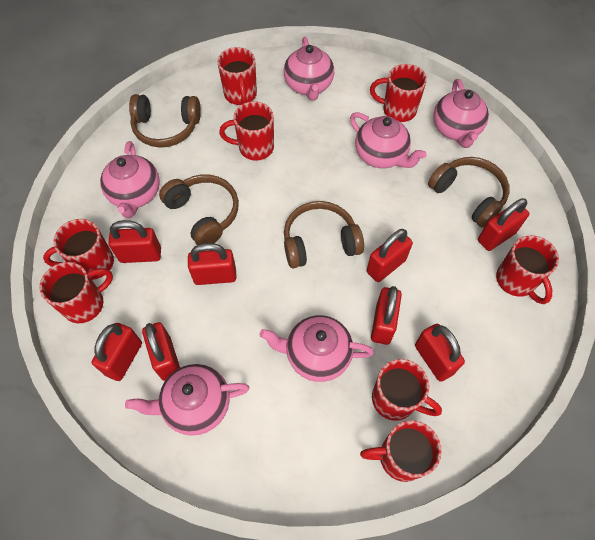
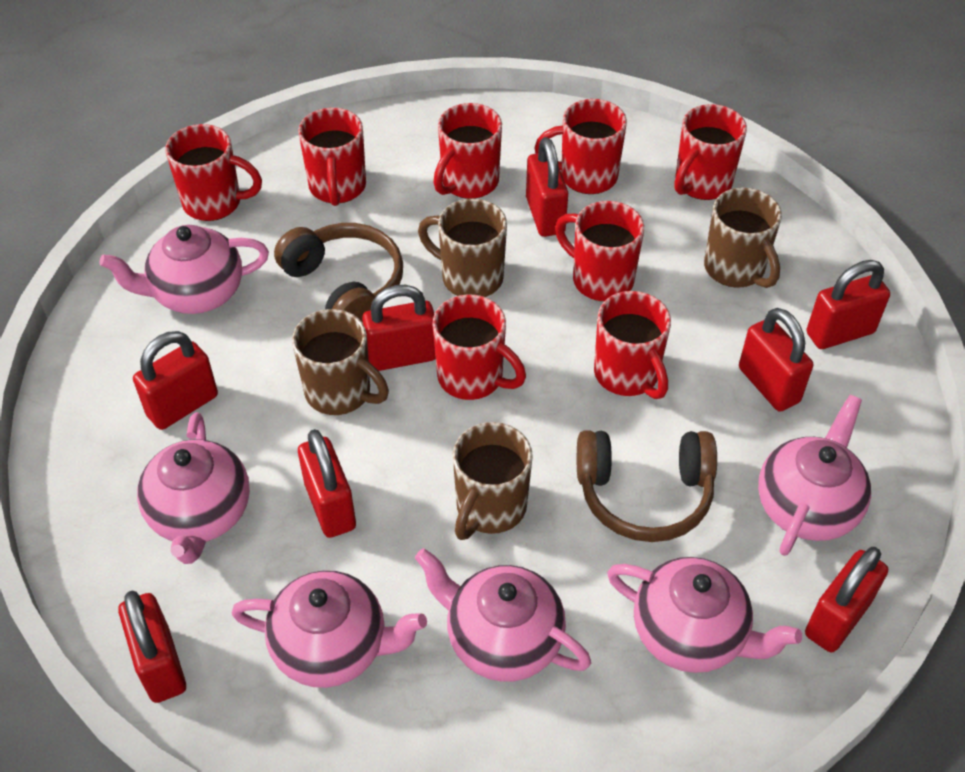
brown headphones: [129,94,201,147] [159,174,239,245] [284,201,364,269] [428,157,510,228] = 4 -> [274,223,403,323] [577,430,717,542] = 2
brown mug: none = 0 -> [292,309,389,415] [418,199,507,297] [453,422,533,540] [704,187,782,288] = 4

